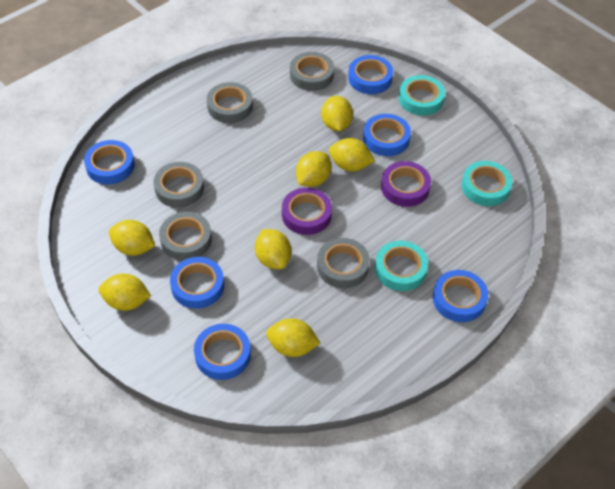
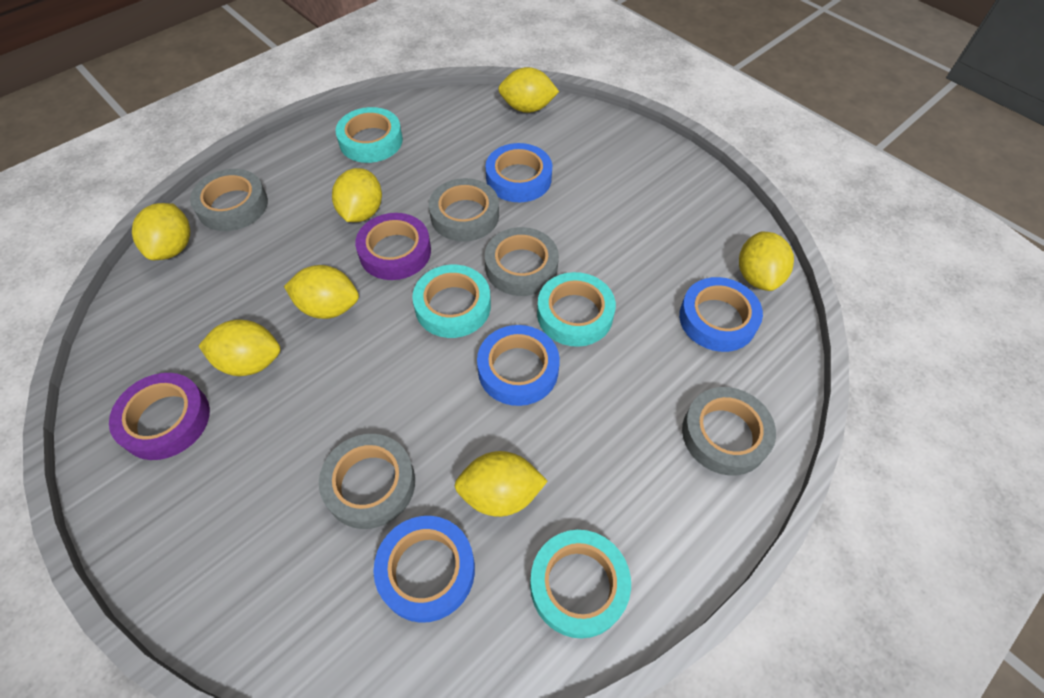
blue tape: [84,140,135,184] [170,257,224,309] [194,324,251,380] [348,55,393,94] [363,114,411,156] [433,270,488,322] = 6 -> [373,516,475,623] [477,325,560,406] [485,143,552,202] [679,277,763,352] = 4
turquoise tape: [375,241,428,291] [399,75,445,115] [461,161,513,206] = 3 -> [336,107,403,163] [412,265,491,338] [530,530,631,638] [537,272,616,347] = 4

